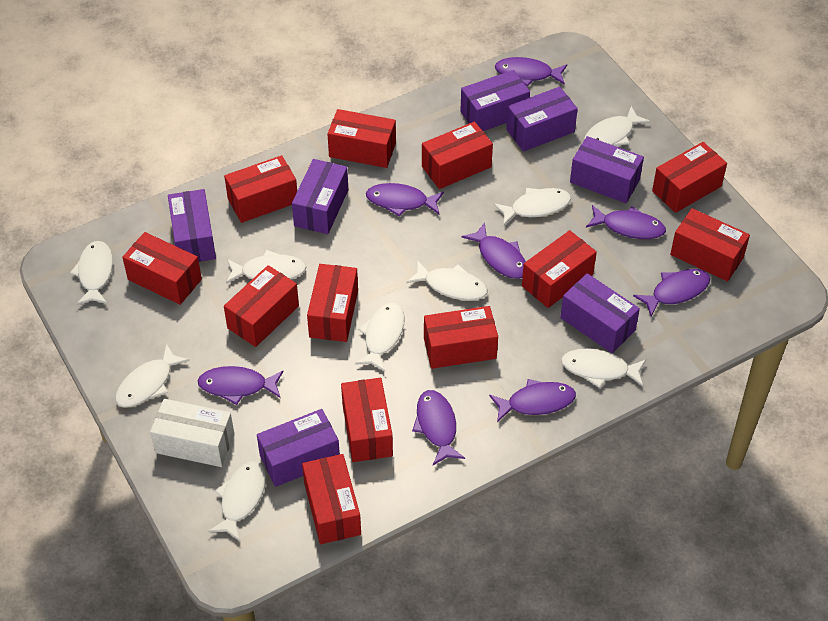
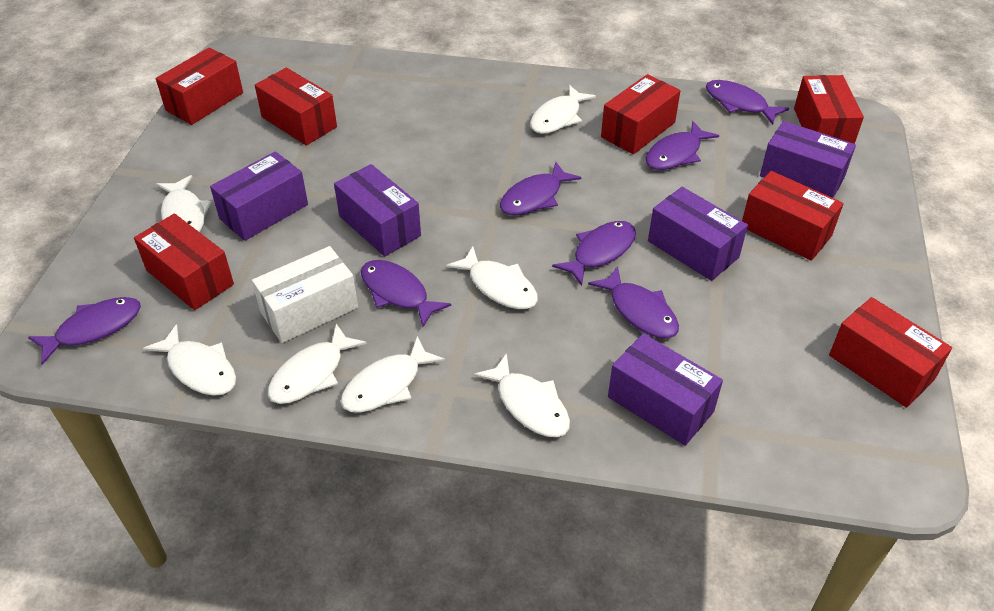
purple box: [168,189,216,262] [257,409,340,487] [292,159,348,234] [460,70,530,131] [506,87,578,152] [560,273,640,353] [570,136,644,203] = 7 -> [210,151,308,241] [334,164,421,256] [608,333,723,446] [648,187,748,281] [760,121,856,198] = 5
purple fish: [197,366,283,405] [366,183,444,217] [412,390,465,465] [462,222,526,279] [489,379,576,422] [495,57,567,87] [586,205,666,239] [633,269,710,317] = 8 -> [28,297,141,365] [361,260,451,327] [500,162,581,215] [552,221,636,286] [588,266,679,339] [646,121,719,170] [706,80,789,125] = 7
red box: [122,232,202,305] [224,155,297,223] [224,265,299,347] [302,454,361,544] [307,264,358,342] [327,109,396,168] [341,378,393,462] [422,122,493,189] [424,306,498,369] [522,230,597,308] [652,142,727,213] [670,208,750,281] = 12 -> [134,213,234,310] [156,47,243,125] [255,68,337,146] [601,74,680,154] [742,171,844,261] [794,75,864,144] [829,297,952,408] = 7
white fish: [70,241,113,305] [115,344,190,408] [208,461,266,541] [226,250,306,284] [355,303,405,372] [406,260,488,301] [493,188,571,225] [561,349,646,388] [584,106,650,146] = 9 -> [143,324,236,396] [156,175,212,232] [268,323,367,404] [341,336,445,413] [446,246,538,309] [474,353,570,437] [530,85,596,134] = 7

